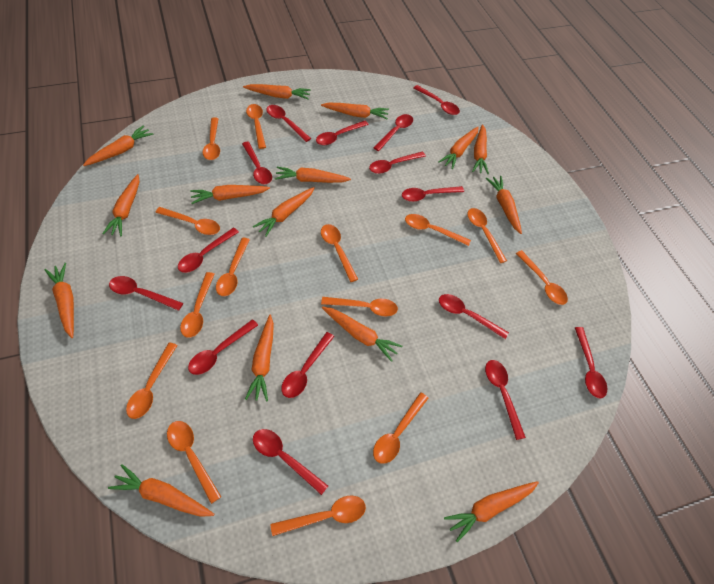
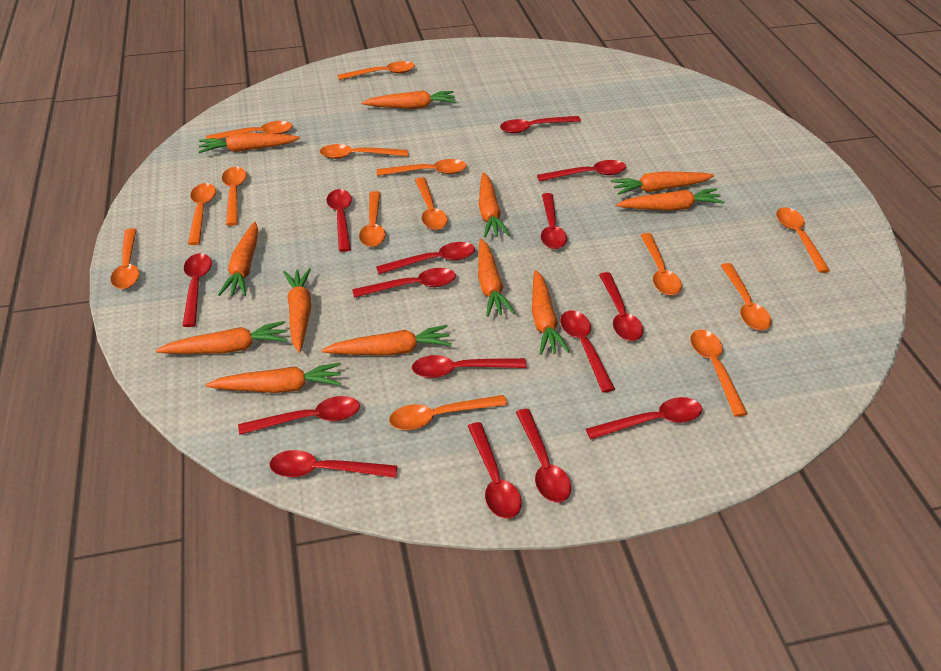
orange carrot: [44,263,74,338] [83,125,154,166] [102,174,139,236] [108,464,214,517] [190,185,270,204] [243,84,311,100] [245,315,274,401] [253,187,314,237] [275,167,351,183] [321,103,389,119] [322,306,402,362] [438,127,479,169] [444,481,539,542] [472,124,489,175] [486,176,522,234] = 15 -> [155,321,287,354] [198,132,300,153] [206,363,341,393] [218,222,258,296] [283,268,311,353] [322,325,452,356] [362,90,456,109] [478,172,510,238] [478,239,515,317] [532,270,570,355] [611,171,714,195] [616,188,724,211] = 12

